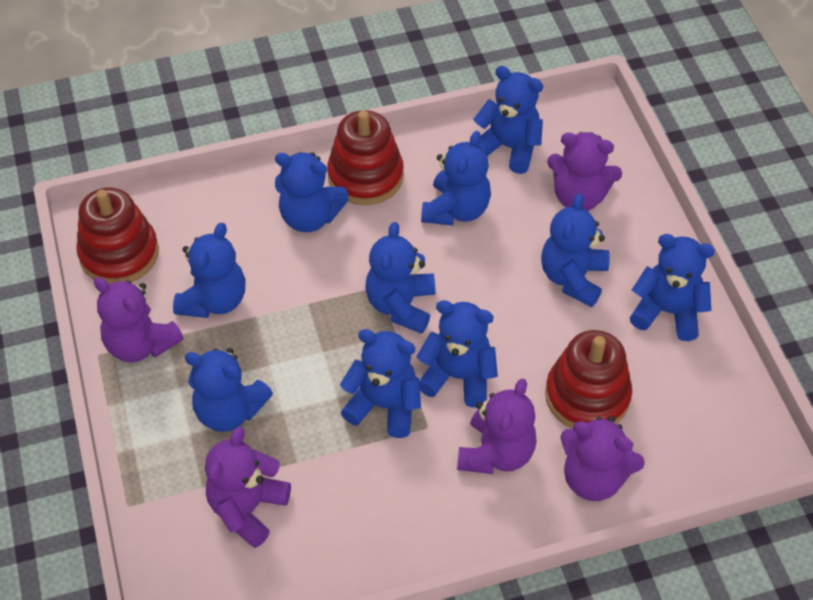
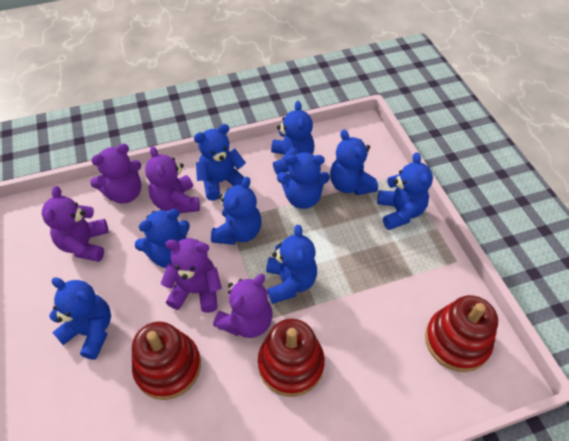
blue teddy bear: [173,223,245,318] [185,348,273,432] [275,152,349,232] [340,329,421,438] [365,222,435,334] [416,300,498,407] [421,131,491,226] [473,66,543,174] [541,194,610,307] [630,234,715,341] = 10 -> [49,277,111,360] [135,209,190,268] [194,124,246,201] [211,177,262,245] [266,225,317,304] [271,101,314,175] [277,152,330,209] [330,130,378,195] [377,152,433,230] = 9

